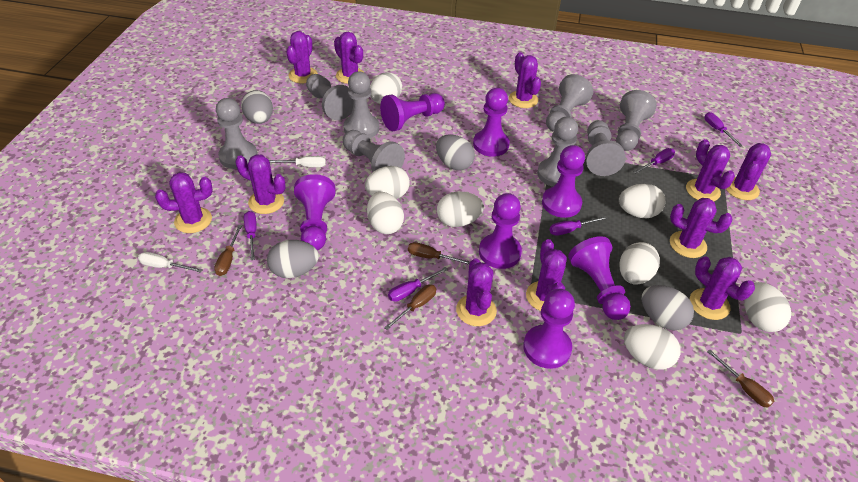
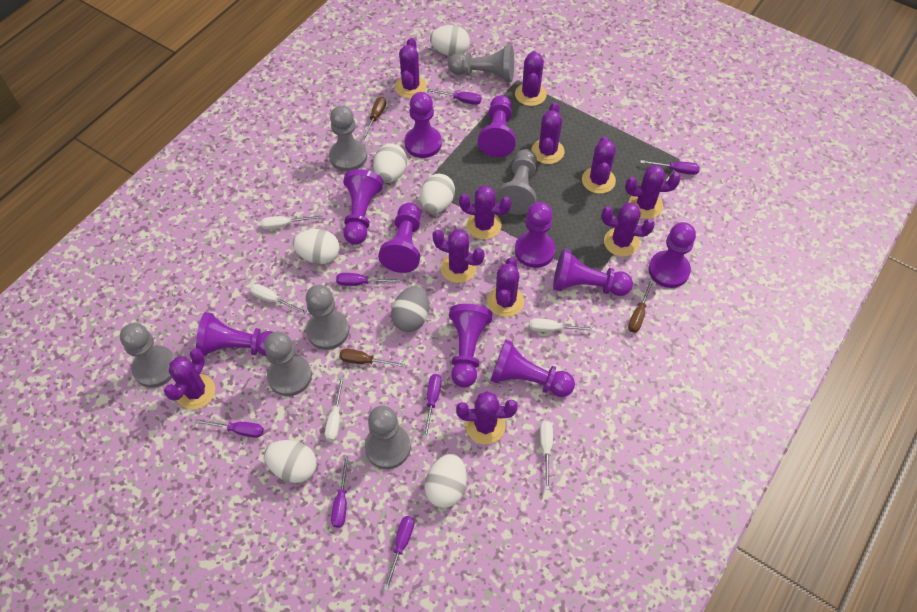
brown screwdriver: [214,225,242,276] [384,284,436,330] [408,242,470,265] [707,350,774,408] = 4 -> [339,349,406,367] [362,97,386,140] [628,279,654,333] = 3
grey egg: [241,90,273,124] [267,240,319,278] [436,135,475,170] [642,285,694,330] = 4 -> [391,286,429,332] = 1
grey pawn: [216,98,257,169] [306,74,354,120] [343,130,405,172] [344,71,379,138] [537,117,578,187] [546,74,593,132] [586,120,626,176] [616,90,657,151] = 8 -> [120,323,176,388] [264,332,312,396] [306,285,349,350] [329,105,367,172] [364,406,411,469] [448,45,514,82] [496,149,537,215] = 7
purple pawn: [294,174,335,250] [380,93,445,131] [473,88,510,157] [479,193,522,269] [523,289,575,369] [542,145,585,218] [568,236,631,320] = 7 -> [196,312,273,356] [343,169,383,245] [378,203,421,273] [404,92,442,158] [449,304,492,388] [478,95,516,157] [490,339,575,397] [515,202,555,268] [553,249,633,296] [649,222,696,288] = 10
purple screwdriver: [244,211,257,260] [388,267,448,302] [550,216,608,236] [634,148,675,174] [704,112,743,147] = 5 -> [195,419,264,438] [331,456,349,528] [336,273,400,286] [384,516,414,591] [423,374,442,439] [427,89,481,105] [640,160,700,175] = 7
white egg: [365,166,410,199] [367,192,404,234] [370,72,402,104] [437,191,484,227] [619,184,666,218] [620,242,660,285] [624,324,681,370] [744,282,791,332] = 8 -> [264,440,317,483] [293,229,340,264] [373,143,407,183] [420,174,455,213] [425,454,467,508] [430,25,470,56] = 6
white screwdriver: [138,252,203,273] [269,156,326,167] = 2 -> [250,284,307,314] [261,215,322,230] [325,376,344,441] [529,318,595,332] [540,421,553,490] = 5

